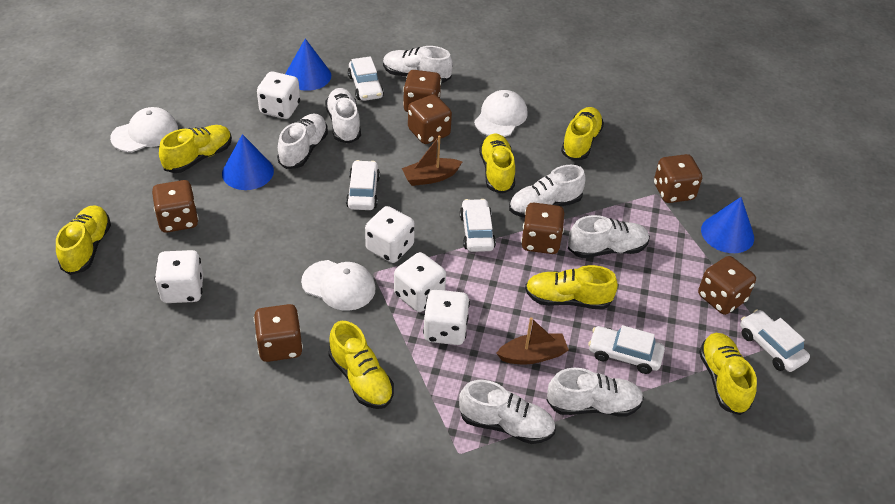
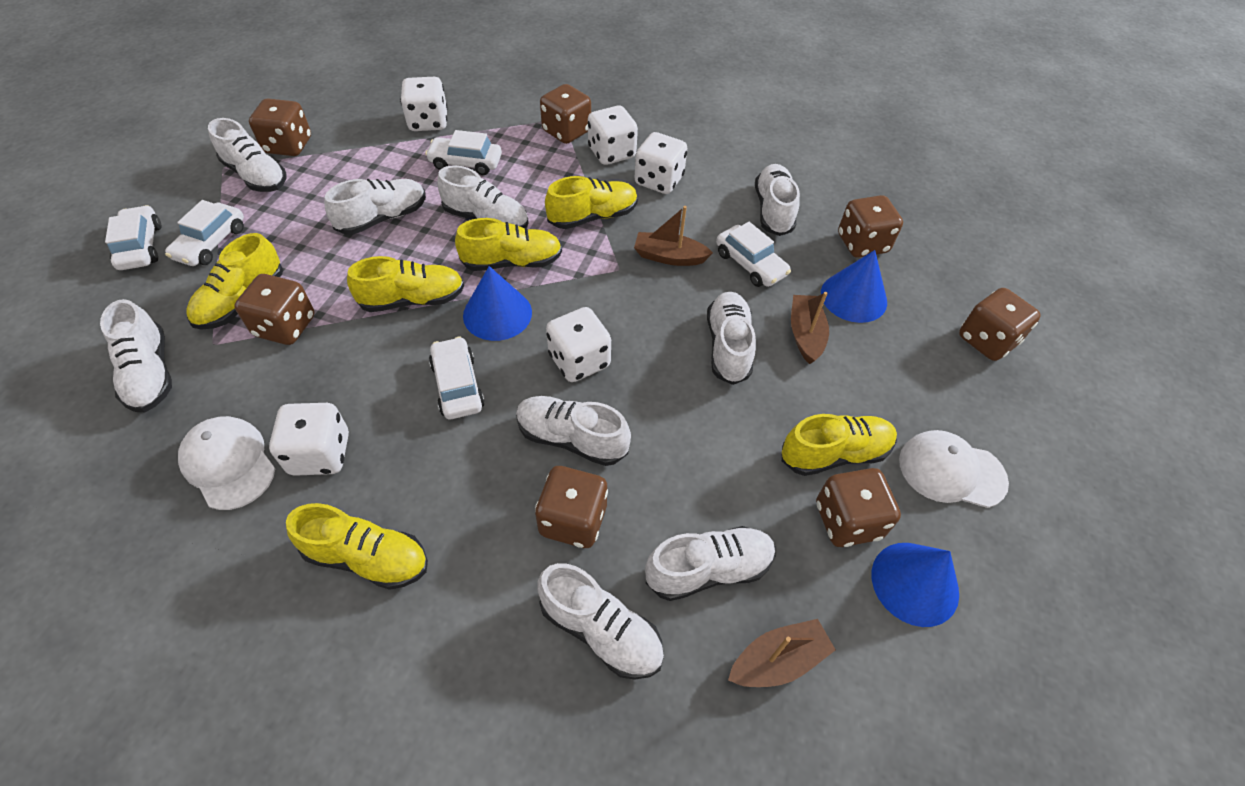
brown boat: [402,135,462,186] [496,317,569,364] = 2 -> [634,206,713,266] [728,619,836,687] [791,292,829,364] = 3
white cap: [110,107,178,152] [301,260,376,311] [474,90,527,137] = 3 -> [178,416,275,510] [899,430,1009,508] = 2
white shoe: [277,113,328,169] [325,88,361,144] [383,46,453,83] [459,380,556,444] [509,165,586,218] [546,368,644,416] [568,215,650,258] = 7 -> [100,299,172,412] [208,118,287,192] [324,179,426,235] [437,165,529,229] [516,396,631,466] [538,563,664,680] [645,526,776,601] [707,292,756,385] [755,164,800,236] = 9
yellow shoe: [56,205,111,275] [159,125,232,173] [329,321,394,409] [479,133,515,194] [525,265,618,310] [561,107,604,160] [699,333,757,415] = 7 -> [186,233,283,330] [286,503,428,590] [347,256,464,312] [455,218,562,271] [545,176,638,229] [781,414,897,476] = 6

